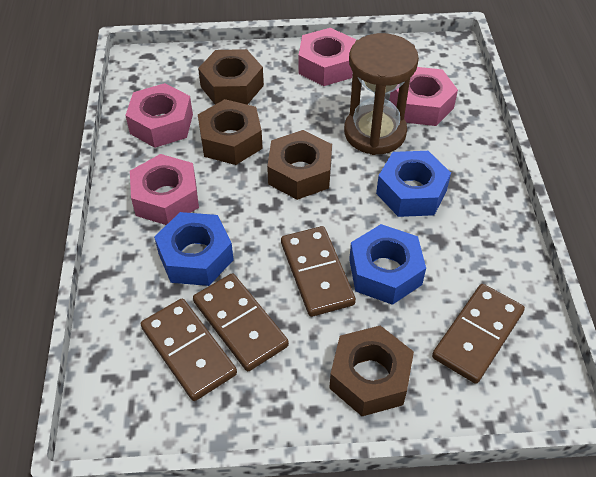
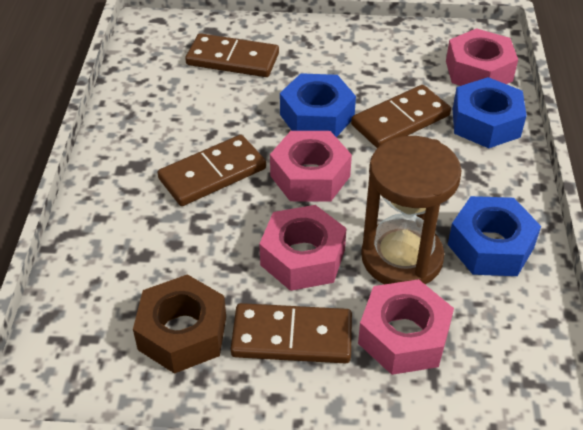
brown nut: [198,49,264,105] [198,99,263,165] [267,130,332,200] [329,325,414,416] = 4 -> [133,274,226,374] = 1

